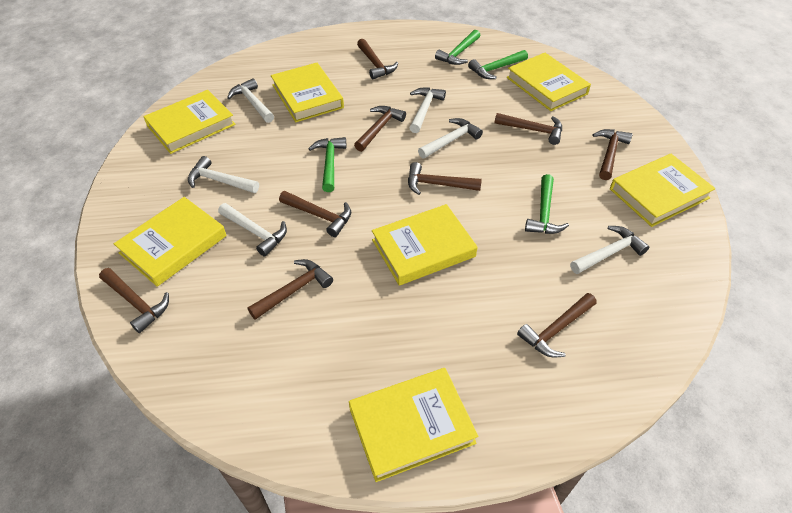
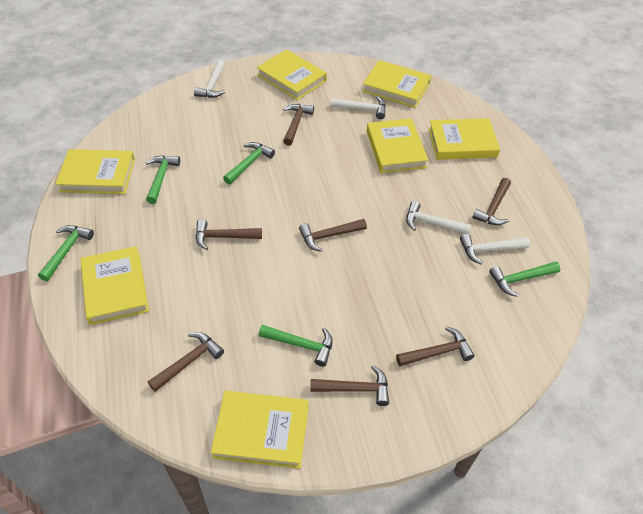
brown hammer: [99,268,169,333] [247,259,333,320] [279,191,351,237] [354,106,406,152] [357,39,398,79] [408,162,482,195] [494,113,562,145] [517,293,597,357] [593,129,633,180] = 9 -> [148,332,224,392] [196,219,262,250] [283,104,314,146] [299,219,367,252] [310,365,389,406] [396,326,475,366] [472,178,511,225] = 7
green hammer: [308,137,346,192] [435,30,480,65] [468,50,528,79] [525,174,569,234] = 4 -> [38,225,94,281] [146,155,180,204] [223,142,275,184] [259,325,333,367] [489,262,561,297] = 5
white hammer: [188,156,259,193] [218,203,287,257] [227,78,274,123] [409,88,446,133] [418,118,483,159] [570,226,649,274] = 6 -> [194,60,225,98] [331,96,386,119] [406,201,471,234] [460,234,530,265] = 4

